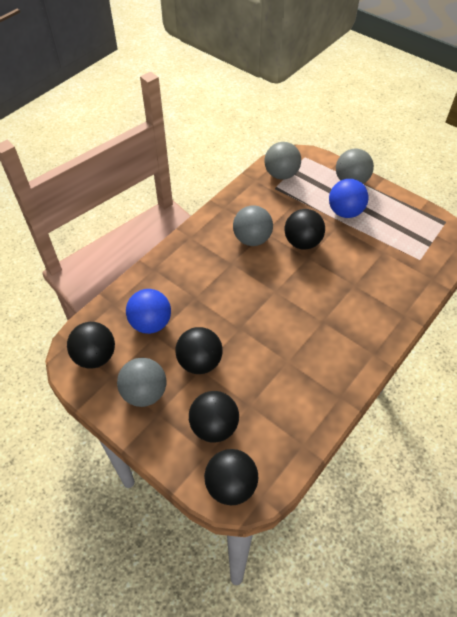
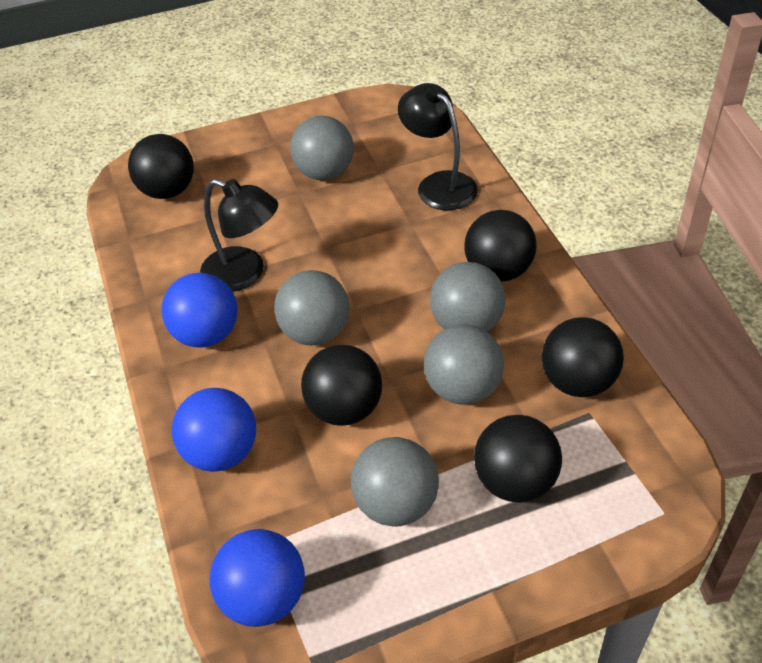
black lamp: none = 0 -> [200,179,278,292] [398,83,478,210] = 2
blue ball: [126,289,171,334] [329,179,369,218] = 2 -> [161,273,238,347] [172,388,256,472] [210,529,305,627] = 3
grey ball: [117,358,167,407] [233,205,273,246] [265,142,301,180] [336,148,374,184] = 4 -> [274,270,350,345] [290,116,354,180] [351,437,439,527] [424,325,504,405] [430,262,506,332] = 5

